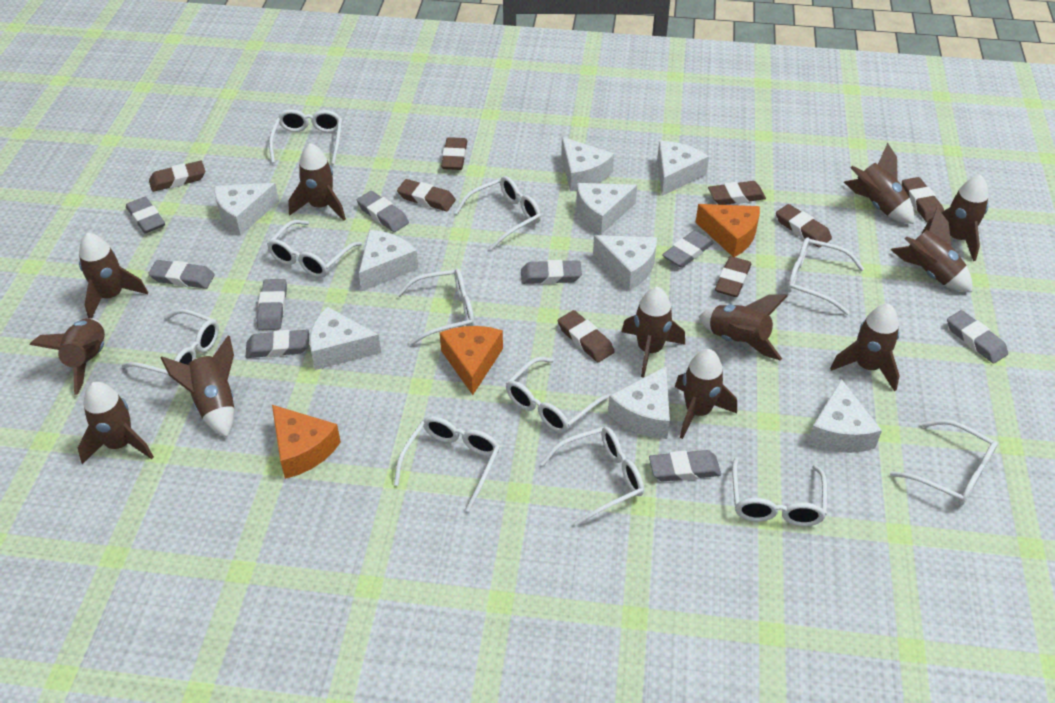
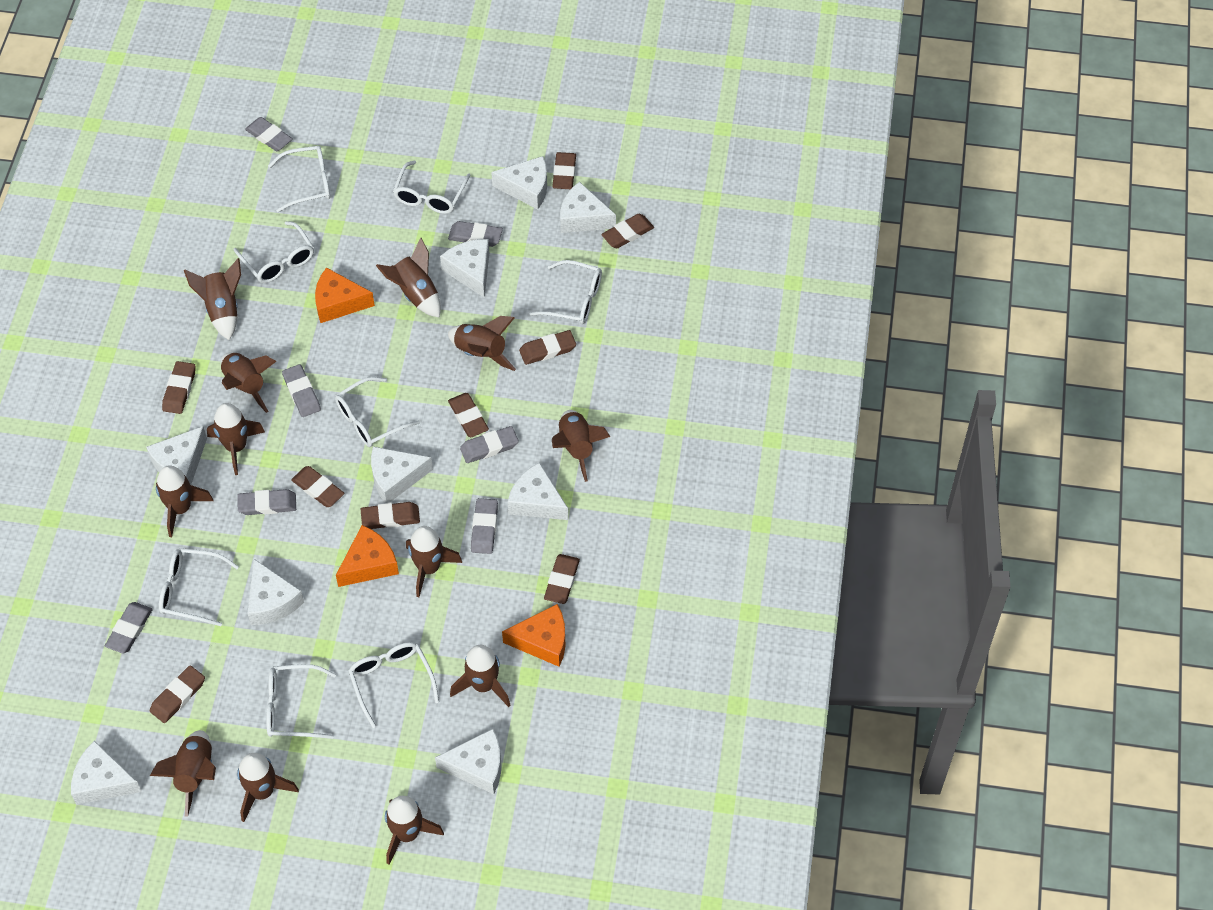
brown eraser: [149,161,205,192] [397,179,456,211] [441,137,467,170] [558,310,615,362] [708,181,766,205] [715,256,751,297] [776,204,832,248] [902,177,944,222] = 8 -> [150,665,205,723] [162,361,196,414] [291,466,345,507] [361,502,420,529] [448,393,489,437] [519,330,576,365] [544,554,580,604] [552,152,576,189] [601,214,654,248] = 9
grey eraser: [126,197,165,233] [148,260,215,289] [246,330,309,358] [257,279,287,330] [357,191,409,232] [521,260,582,284] [649,450,721,481] [662,230,714,268] [947,310,1008,364] = 9 -> [105,602,153,653] [237,489,296,515] [245,117,293,151] [282,364,321,417] [448,221,503,247] [460,426,519,463] [471,498,498,554] = 7
white glasses: [122,309,219,375] [267,220,362,278] [269,109,342,164] [394,416,500,512] [397,269,474,345] [454,176,541,250] [506,357,609,433] [540,426,644,526] [732,457,827,526] [787,237,864,315] [890,419,998,506] = 11 -> [159,548,239,626] [234,221,314,283] [266,664,336,739] [268,146,330,212] [335,377,420,447] [349,642,439,728] [393,160,471,214] [529,260,602,324] = 8

